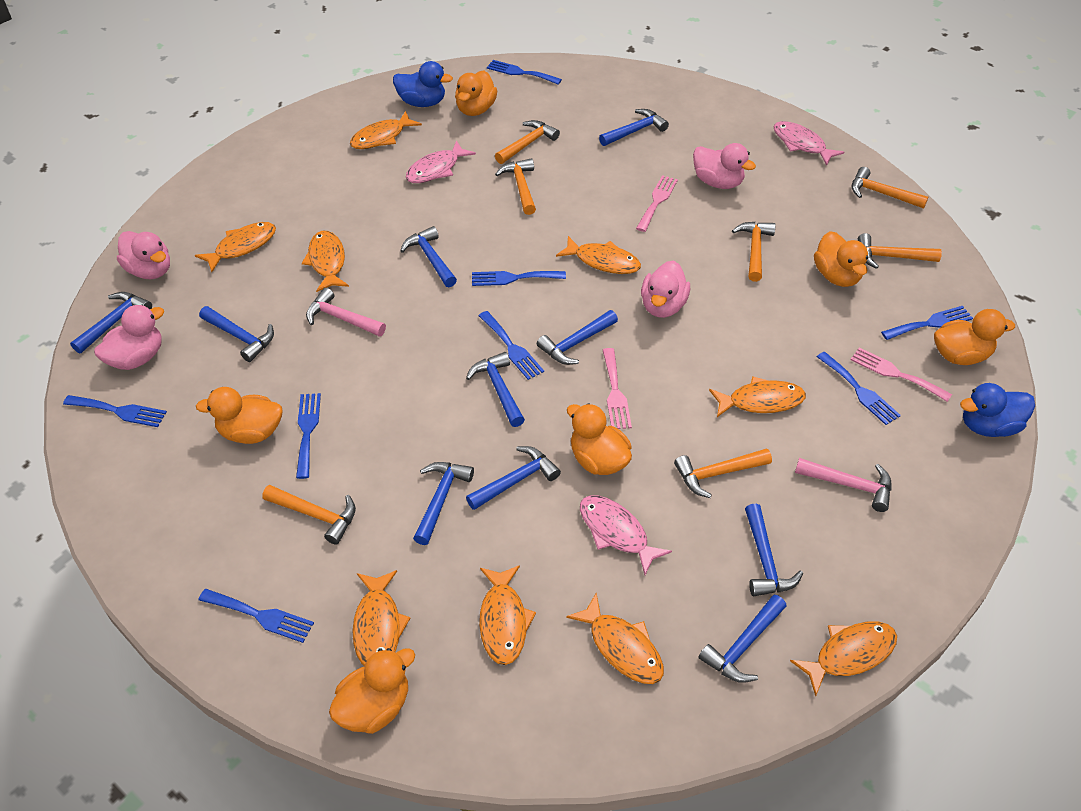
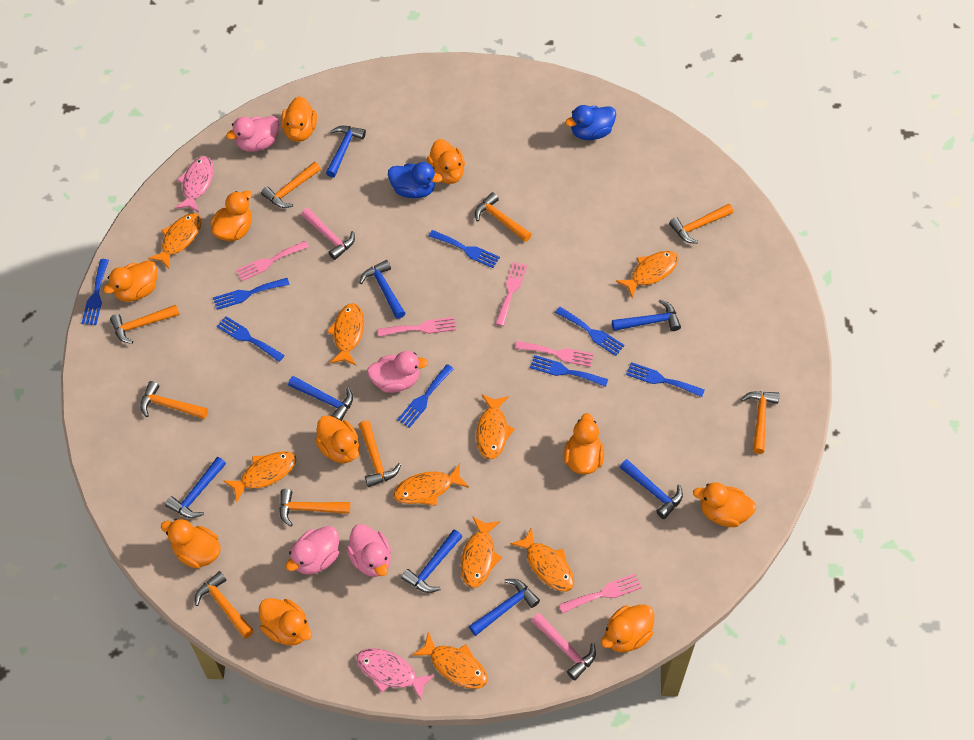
blue hammer: [70,292,152,354] [199,306,274,362] [400,226,457,287] [413,462,474,545] [466,352,525,427] [466,446,561,510] [537,310,618,365] [599,109,669,146] [698,595,786,683] [745,504,803,596] = 10 -> [165,457,226,518] [288,376,353,421] [326,126,366,178] [359,260,405,319] [401,530,462,593] [469,579,540,636] [612,299,681,331] [620,459,683,519] = 8
orange duck: [196,387,283,444] [329,648,415,734] [455,70,497,116] [567,403,632,475] [814,231,868,287] [934,309,1015,365] = 6 -> [103,260,157,302] [161,519,221,569] [211,190,252,241] [259,598,312,645] [281,96,317,142] [315,415,359,463] [427,139,465,184] [564,413,604,474] [601,605,654,652] [693,482,756,527] = 10
orange hammer: [262,485,356,545] [495,120,560,164] [495,158,536,215] [674,448,772,498] [732,222,776,282] [852,167,928,209] [858,233,942,269] = 7 -> [110,305,180,344] [140,381,208,419] [195,571,254,638] [261,162,321,208] [279,489,350,527] [359,420,401,487] [475,192,532,242] [669,204,733,244] [741,391,780,454] = 9
pink fish: [406,140,476,183] [580,496,672,575] [773,121,844,166] = 3 -> [175,156,214,212] [356,648,435,701] = 2
pink fork: [603,348,632,429] [636,175,678,232] [851,347,952,402] = 3 -> [236,241,309,281] [378,317,456,337] [495,262,527,326] [515,341,594,367] [559,574,642,613] = 5

